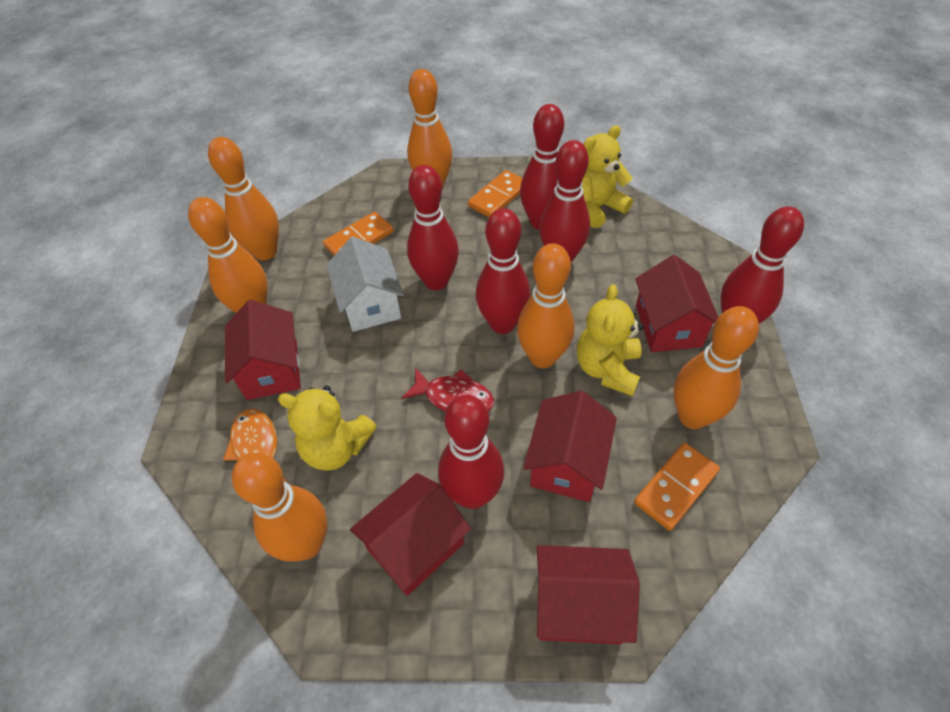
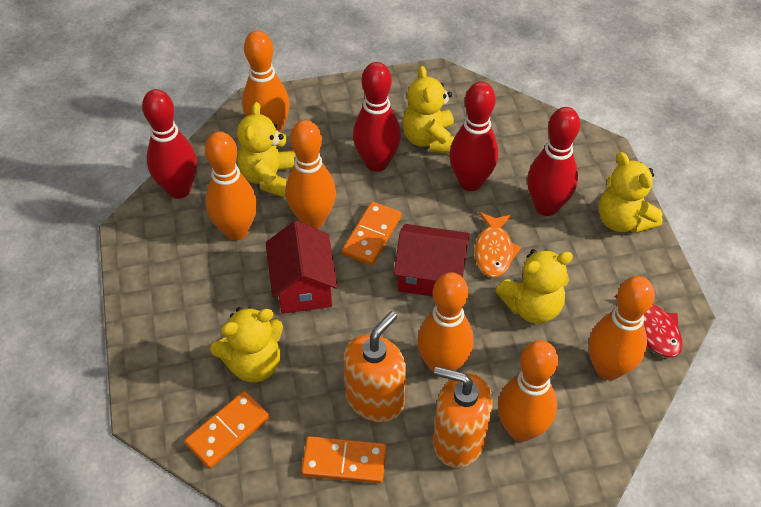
orange soap dispenser: none = 0 -> [344,311,406,422] [433,367,493,468] = 2
red bowling pin: [407,165,459,290] [438,395,504,509] [476,208,530,334] [520,104,564,230] [539,140,590,263] [721,206,804,324] = 6 -> [142,89,197,199] [353,62,401,172] [449,82,498,191] [527,107,580,216] = 4
red house: [225,300,301,400] [350,473,471,596] [523,391,617,502] [537,545,640,644] [635,255,718,352] = 5 -> [266,221,338,314] [394,224,470,297] = 2
white house: [327,236,404,332] = 1 -> none = 0
yellow teddy bear: [278,386,377,471] [577,284,644,396] [582,125,633,228] = 3 -> [210,307,283,382] [237,102,296,198] [403,66,455,153] [495,249,573,324] [599,152,663,234] = 5

